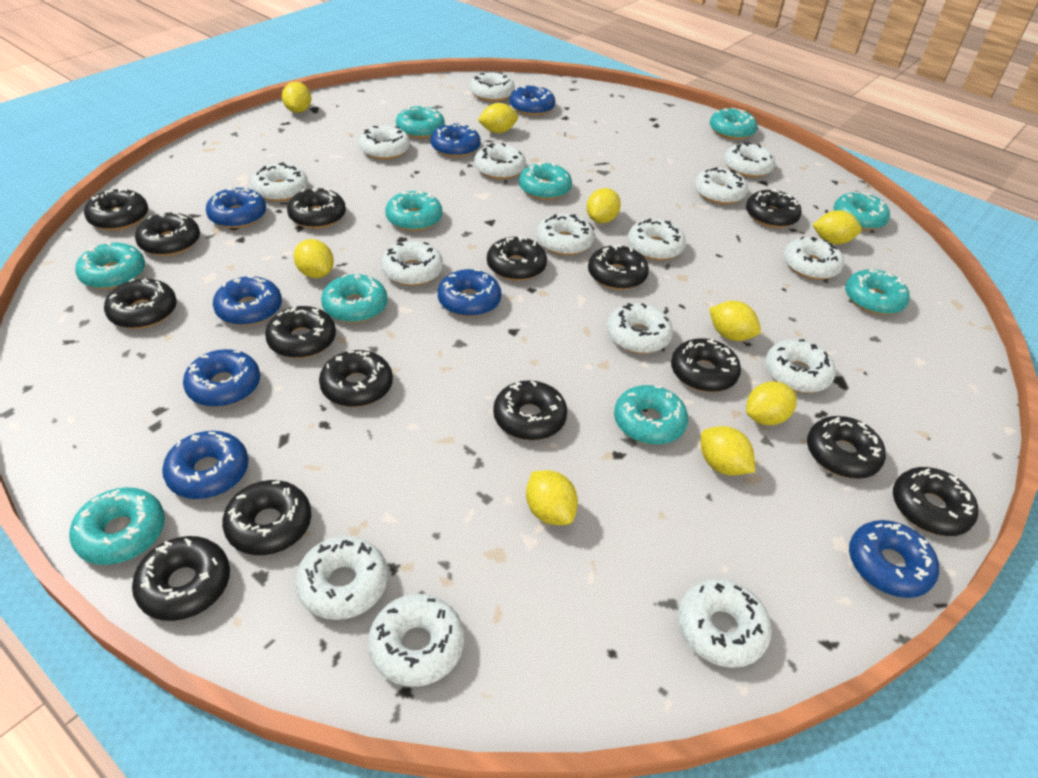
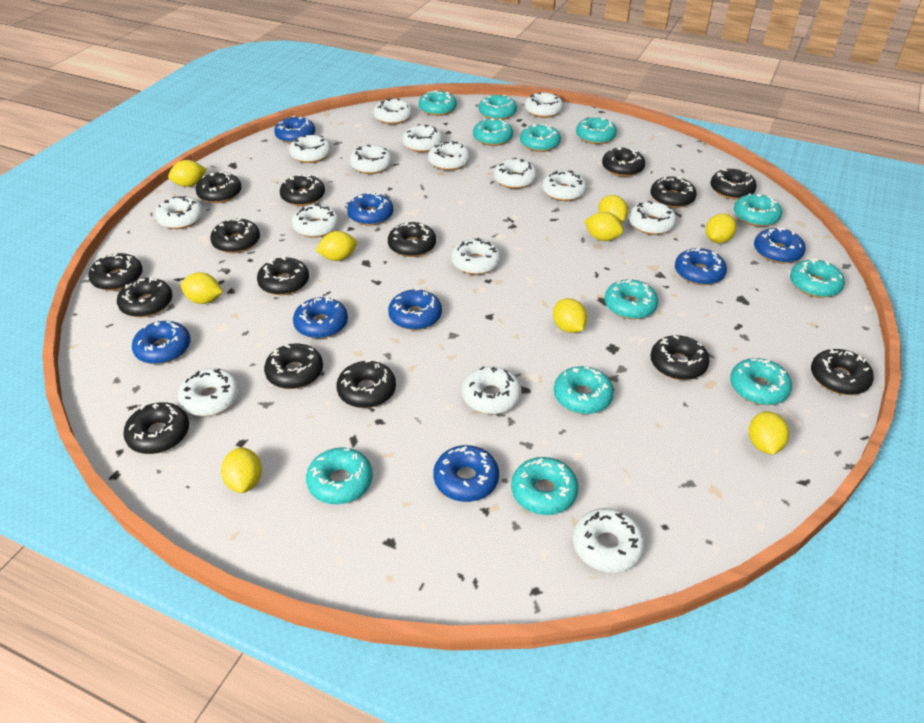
turquoise donut: [69,487,165,565] [75,242,145,289] [321,274,388,323] [385,191,443,231] [396,105,445,138] [519,162,572,200] [614,385,688,445] [710,108,757,140] [834,192,890,230] [845,268,910,315] = 10 -> [306,447,373,504] [419,90,457,116] [473,118,513,146] [479,95,517,120] [511,457,578,515] [520,124,561,152] [554,366,614,414] [576,116,617,144] [604,279,658,319] [730,358,792,405] [734,193,782,227] [790,258,845,298] = 12

